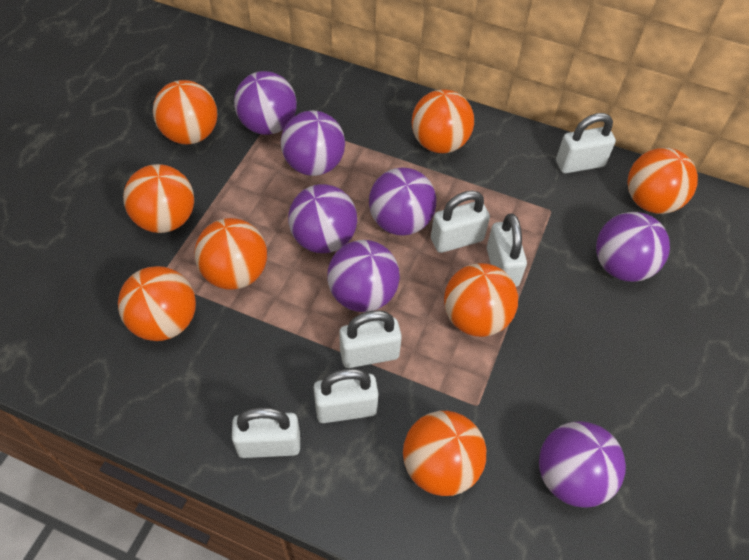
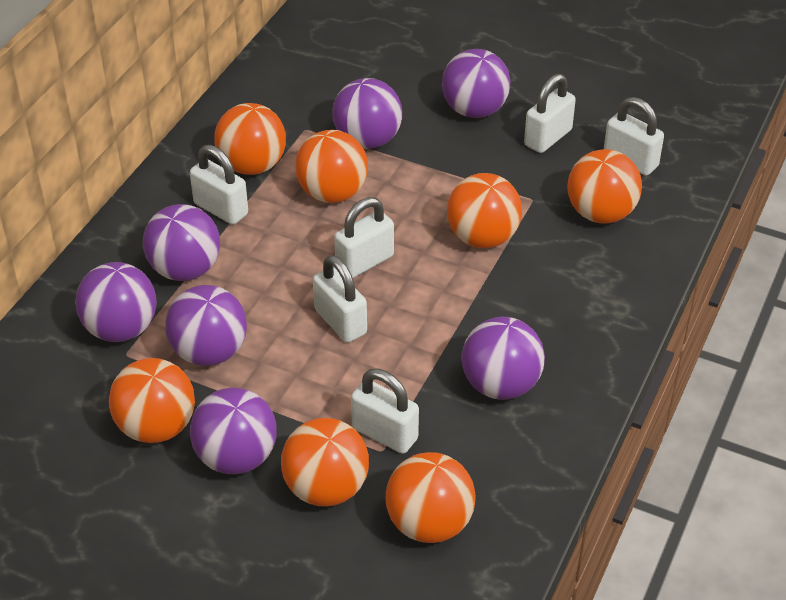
orange ball: [118,266,196,341] [123,164,194,233] [153,80,217,144] [195,218,267,290] [403,411,486,496] [412,89,474,153] [444,263,518,337] [627,148,698,214] = 8 -> [109,358,195,443] [214,103,286,175] [281,418,369,507] [295,130,368,203] [386,452,476,543] [447,173,522,248] [567,149,642,224] = 7

